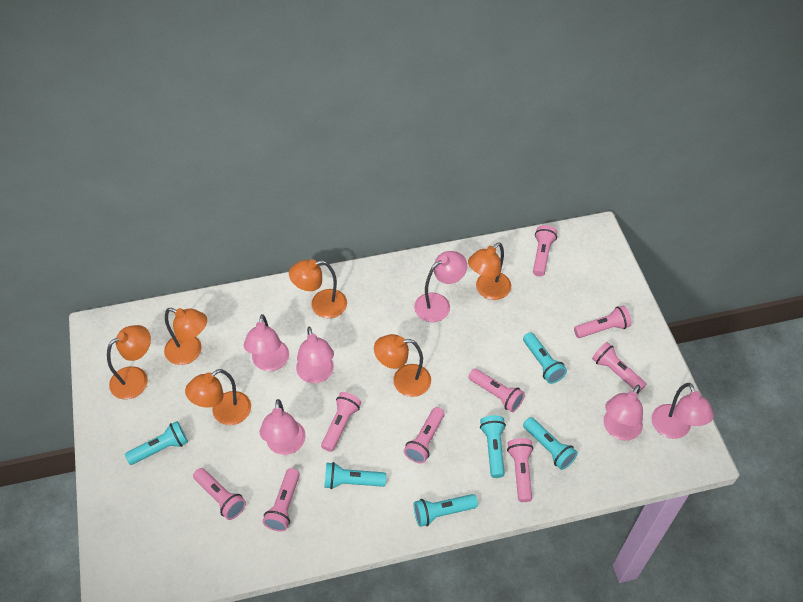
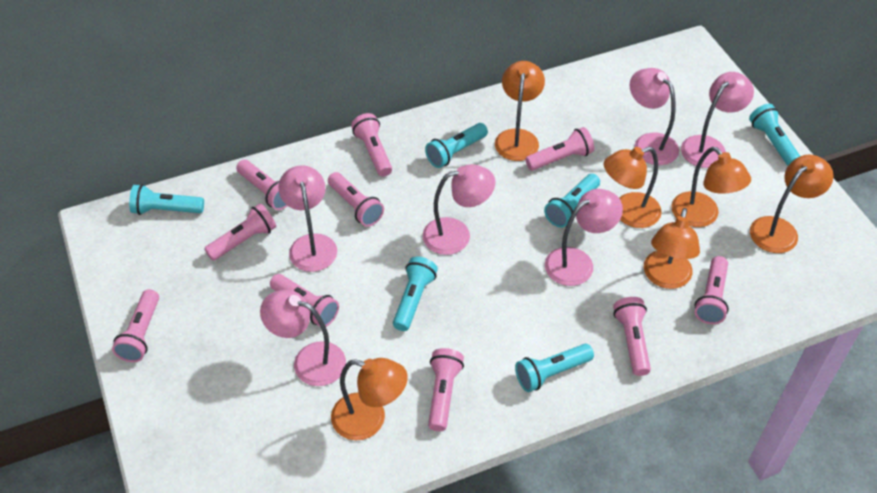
pink flashlight: [193,468,246,520] [263,468,300,532] [321,392,361,452] [404,407,445,464] [468,369,525,412] [507,438,533,502] [533,225,557,277] [574,306,632,338] [592,342,646,392] = 9 -> [112,289,159,362] [204,203,276,261] [236,160,287,210] [270,274,339,327] [328,172,384,227] [351,113,392,177] [428,348,464,431] [525,127,594,171] [613,297,651,376] [694,256,729,324] = 10

